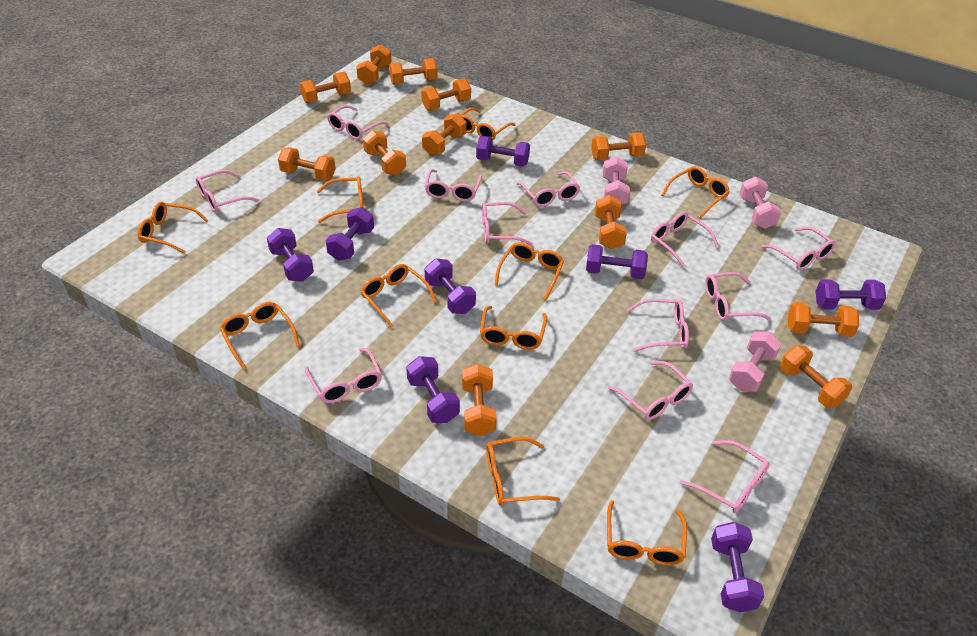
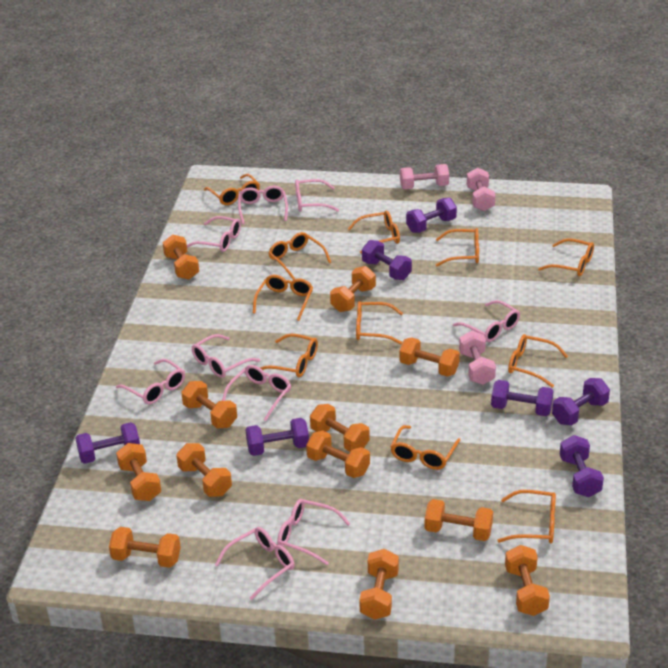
orange glasses: [138,202,209,254] [219,302,300,370] [317,176,364,223] [361,264,437,328] [460,107,516,140] [480,306,547,350] [486,437,560,506] [495,242,564,300] [607,500,687,566] [662,166,730,218] = 10 -> [204,174,260,205] [253,275,313,321] [260,334,318,377] [268,232,331,280] [348,211,400,254] [356,301,403,345] [390,425,460,470] [436,228,479,266] [497,490,556,543] [508,334,568,388] [538,238,594,277] = 11
pink glasses: [196,170,259,212] [305,348,382,403] [327,105,389,140] [425,169,482,202] [482,202,533,246] [516,171,580,207] [608,361,693,420] [627,299,689,352] [651,212,719,268] [680,440,770,513] [705,272,771,321] [761,227,836,270] = 12 -> [116,359,185,404] [187,216,241,252] [192,334,260,378] [215,527,295,600] [222,365,291,421] [238,186,288,224] [277,499,350,565] [295,179,339,212] [453,300,520,342] = 9
purple dumbbell: [267,228,314,282] [326,207,374,261] [406,356,460,423] [425,259,476,314] [476,136,530,167] [586,244,648,279] [711,522,765,612] [815,279,886,310] = 8 -> [75,422,140,464] [245,418,309,456] [362,240,412,280] [406,198,457,233] [491,380,554,416] [552,378,610,425] [560,435,604,497] = 7

